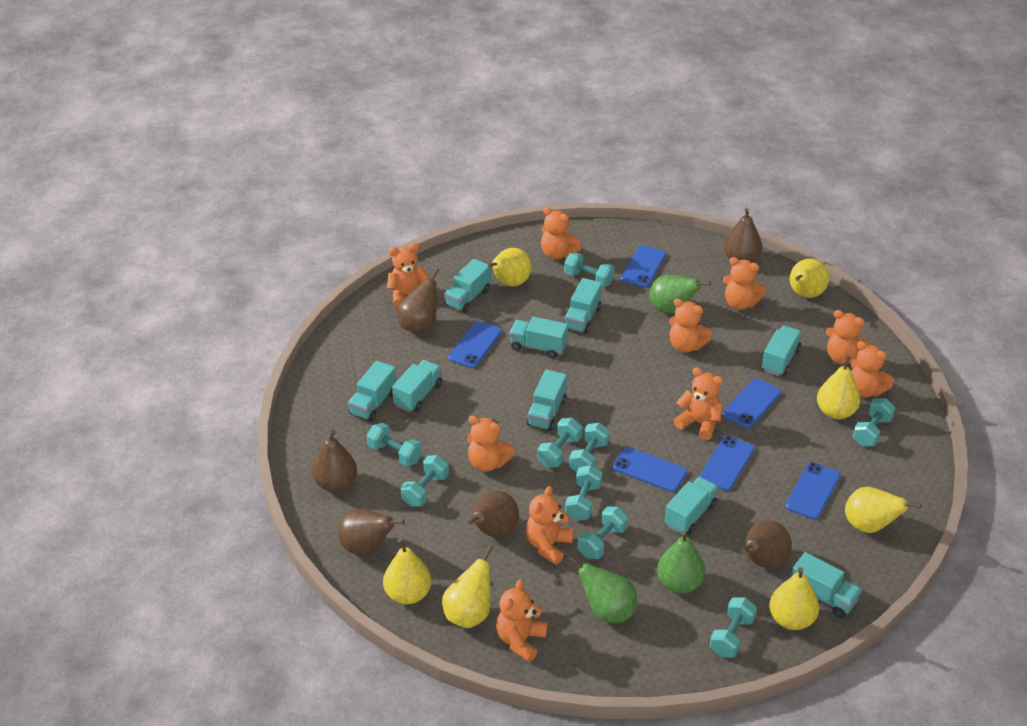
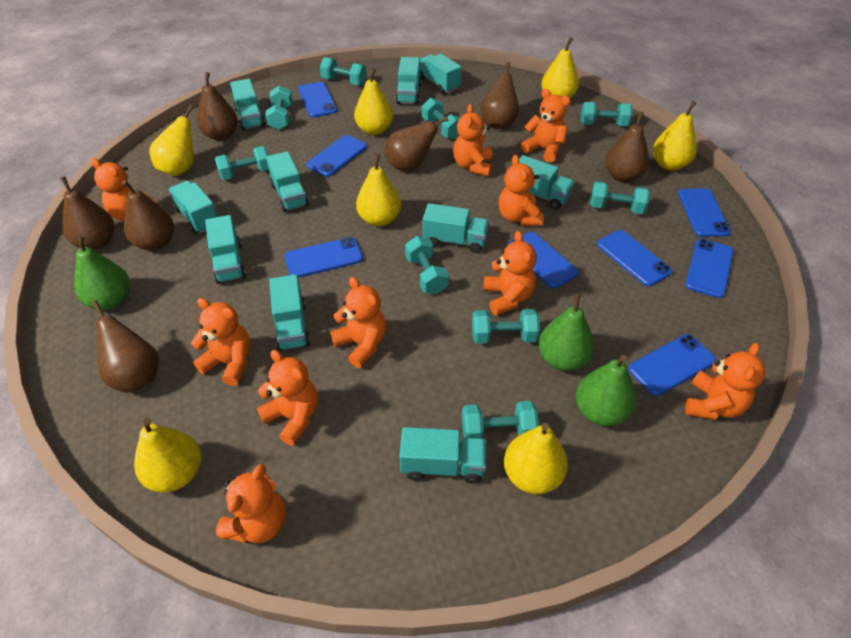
blue phone: [448,321,502,368] [613,447,687,492] [621,245,666,288] [699,436,755,491] [722,379,781,428] [785,462,840,519] = 6 -> [284,237,363,278] [298,82,337,117] [306,135,367,177] [507,232,579,288] [597,230,672,286] [628,334,716,396] [678,188,731,237] [685,239,733,298] = 8
brown pear: [312,430,357,492] [338,508,405,555] [397,268,440,334] [468,491,519,537] [724,208,762,262] [741,520,792,568] = 6 -> [60,176,114,250] [91,301,159,393] [122,180,174,251] [197,72,238,141] [385,116,448,171] [480,62,519,129] [605,112,649,182] = 7
turquoise truck: [348,361,397,421] [392,360,442,412] [444,259,491,313] [509,317,568,359] [527,370,567,431] [564,278,602,334] [665,477,718,535] [762,326,802,376] [791,552,862,618] = 9 -> [168,181,218,234] [205,215,246,284] [230,79,265,131] [266,151,309,212] [269,274,310,351] [396,57,422,105] [399,427,486,484] [420,54,462,94] [423,203,489,253] [519,155,575,210] = 10

